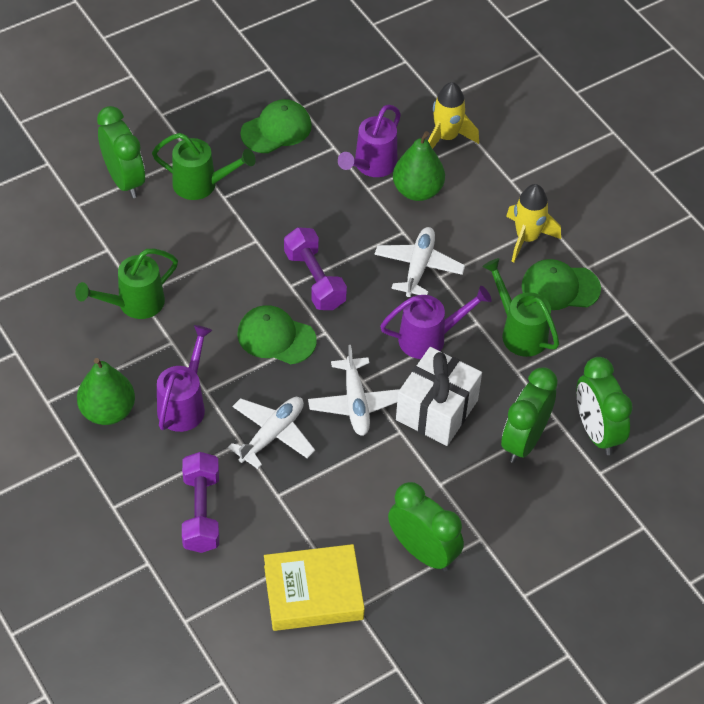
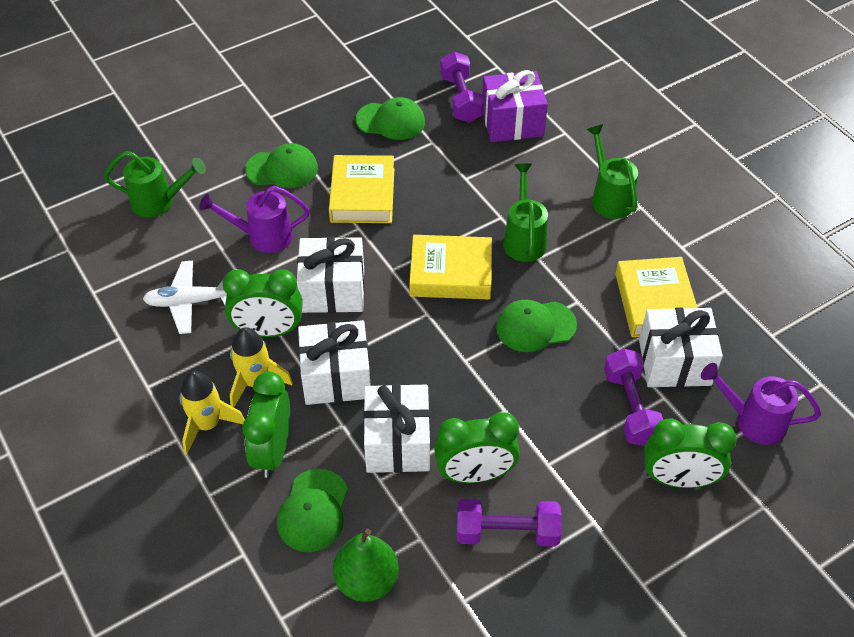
green cap: [237,305,317,364] [240,99,312,153] [521,259,601,310] = 3 -> [245,143,318,188] [277,469,348,552] [356,97,425,140] [496,300,577,352] = 4
green pear: [77,358,135,425] [393,131,445,201] = 2 -> [333,529,399,602] = 1
purple dumbbell: [182,452,219,553] [284,227,347,310] = 2 -> [440,51,483,122] [457,499,562,547] [604,348,663,446] = 3
purple gift: none = 0 -> [482,70,548,142] = 1
purple watering can: [157,325,213,432] [338,105,401,177] [380,286,492,359] = 3 -> [199,186,310,253] [701,363,821,445] = 2
white gift: [396,347,482,446] = 1 -> [297,237,364,313] [298,320,371,405] [363,384,430,473] [639,307,723,387] = 4
white plane: [228,397,315,469] [308,345,400,436] [375,227,465,297] = 3 -> [143,261,227,334] = 1
yellow book: [264,544,365,631] = 1 -> [329,155,394,223] [409,235,492,299] [615,257,697,337] = 3

